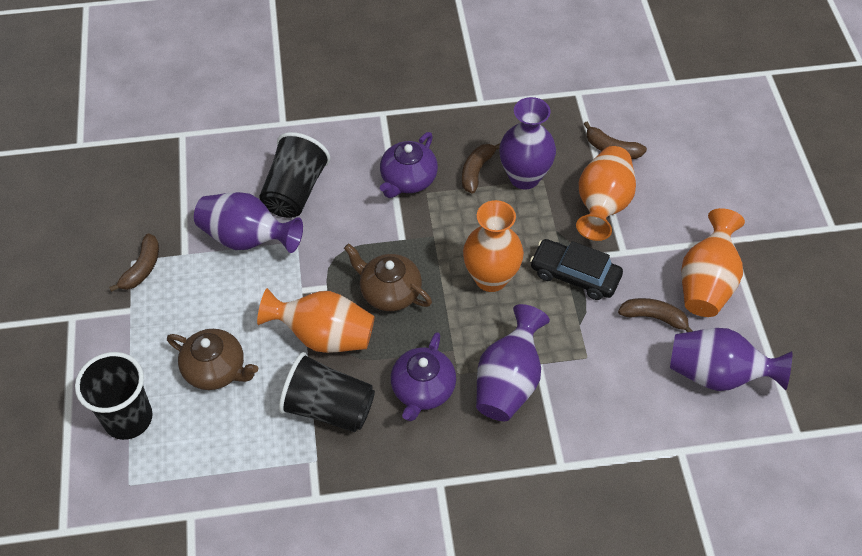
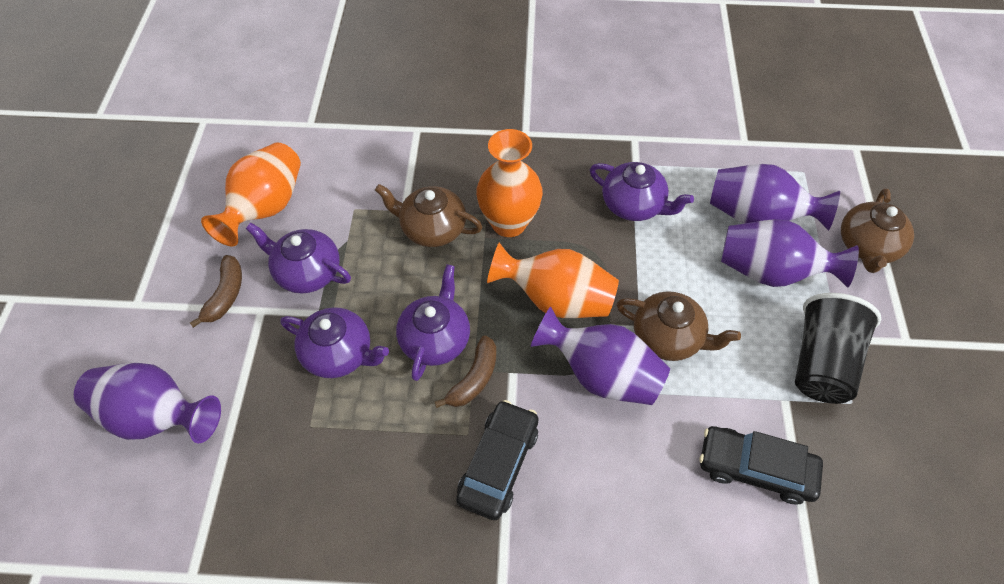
black car: [530,239,623,300] = 1 -> [456,400,539,520] [700,426,823,504] = 2
black cup: [75,352,153,440] [259,132,331,218] [279,352,375,432] = 3 -> [795,293,881,404] = 1
brown banana: [109,234,159,292] [462,143,500,194] [584,122,647,159] [618,298,692,332] = 4 -> [190,255,242,328] [435,335,496,408] = 2
brown teapot: [167,329,258,390] [344,243,432,311] = 2 -> [375,184,482,247] [616,291,741,361] [841,188,914,273] = 3
orange vase: [257,288,375,353] [463,200,524,292] [576,146,636,241] [681,208,745,317] = 4 -> [201,142,301,246] [476,129,543,237] [487,243,619,318] = 3
purple teapot: [380,132,438,198] [391,332,456,421] = 2 -> [246,222,351,293] [280,307,389,378] [396,264,470,381] [590,162,694,221] = 4

